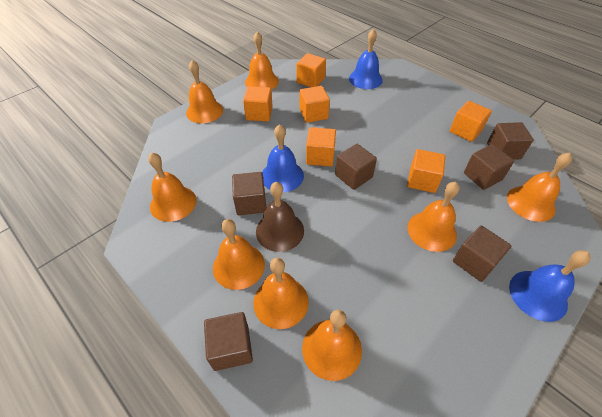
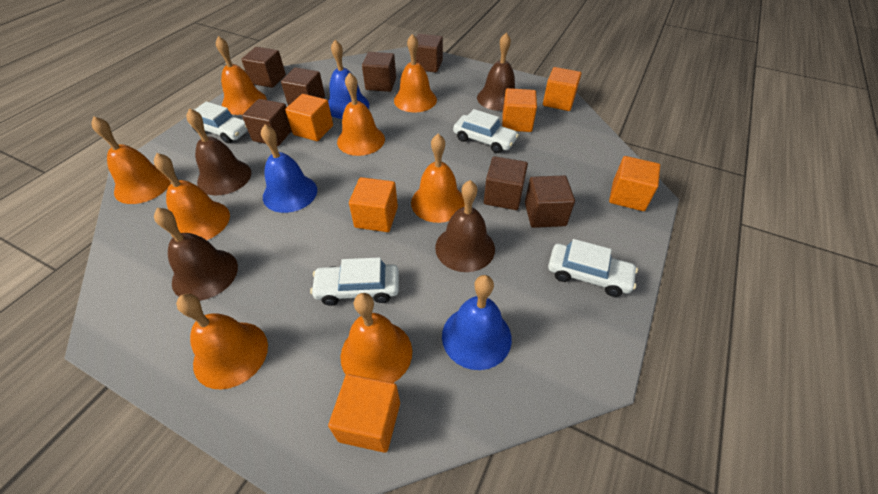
brown bell: [256,182,304,252] = 1 -> [154,208,238,301] [186,108,251,195] [435,180,495,272] [477,33,515,111] = 4
brown cube: [204,312,253,371] [232,172,266,215] [335,144,377,190] [453,226,511,282] [464,144,514,190] [487,122,534,160] = 6 -> [241,47,286,88] [242,99,292,146] [281,67,325,106] [362,52,396,92] [416,34,443,73] [484,156,528,210] [525,175,575,228] = 7
white car: none = 0 -> [188,101,248,144] [310,257,399,306] [453,109,519,153] [548,239,638,297] = 4

